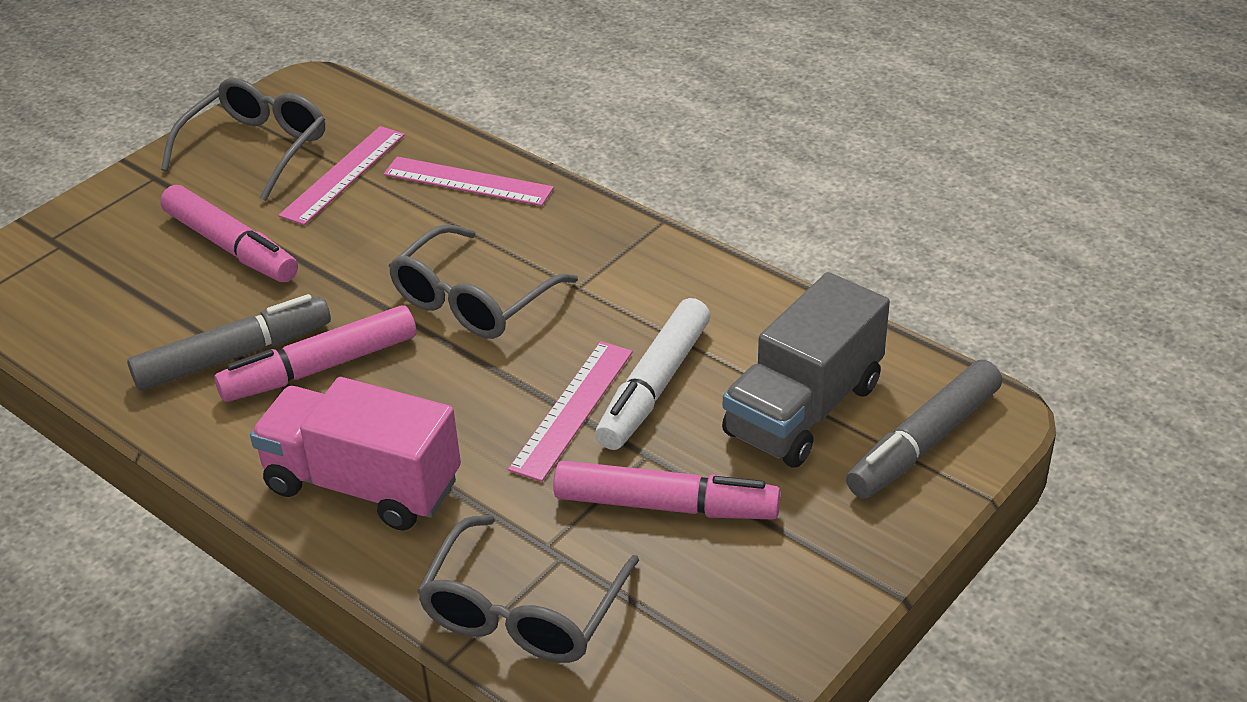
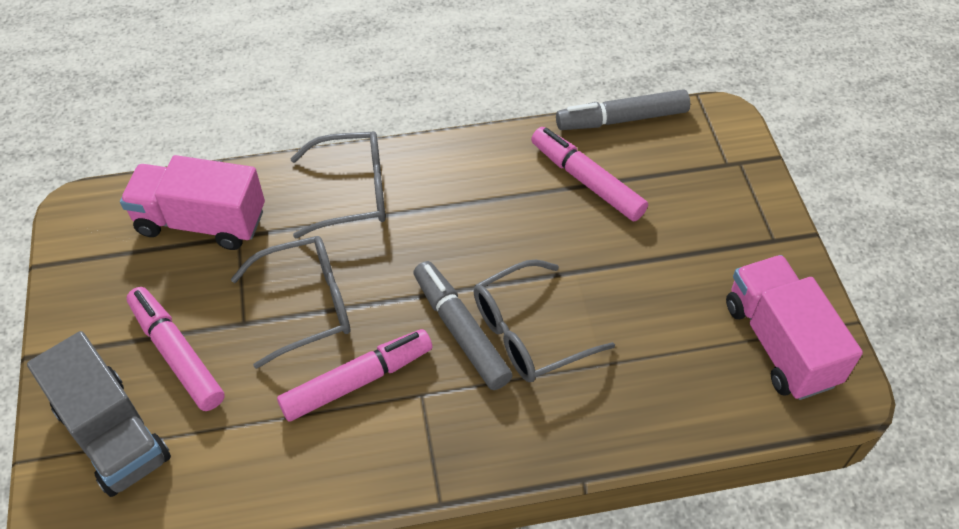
pink ruler: [278,126,405,225] [384,157,554,206] [508,341,633,482] = 3 -> none = 0
pink truck: [250,377,461,531] = 1 -> [120,155,265,250] [726,255,863,400] = 2
white marker: [595,298,710,450] = 1 -> none = 0

